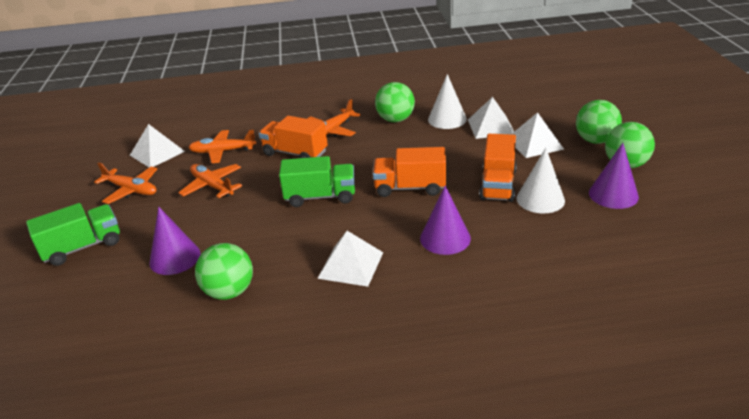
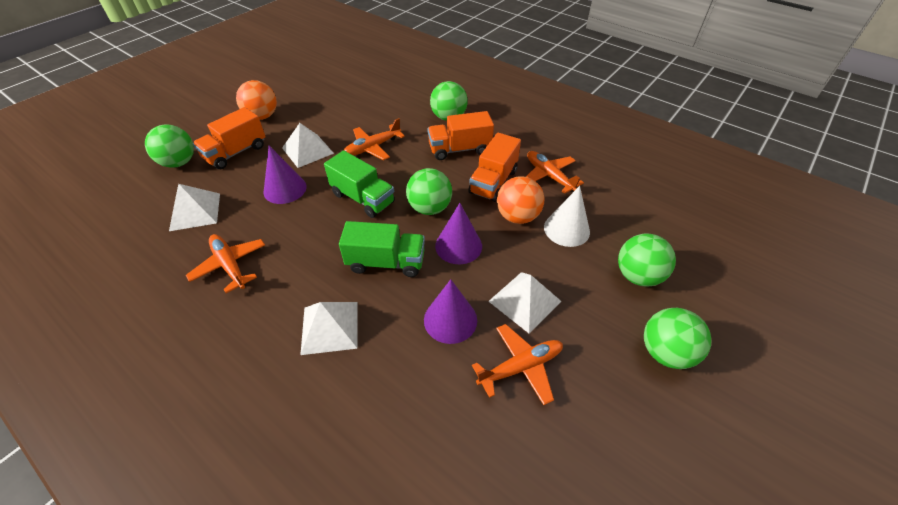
green ball: [195,243,253,300] [375,82,415,122] [576,100,622,144] [605,122,655,168] = 4 -> [145,124,194,168] [406,168,452,215] [430,81,468,121] [618,233,676,286] [644,308,711,369] = 5
orange ball: none = 0 -> [236,80,277,120] [497,176,544,224] = 2
white cone: [428,74,467,129] [516,148,565,213] = 2 -> [544,186,590,247] = 1

